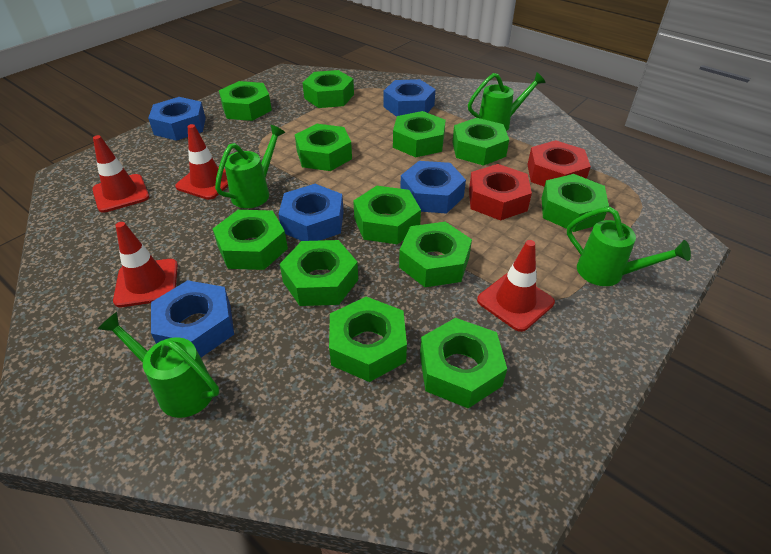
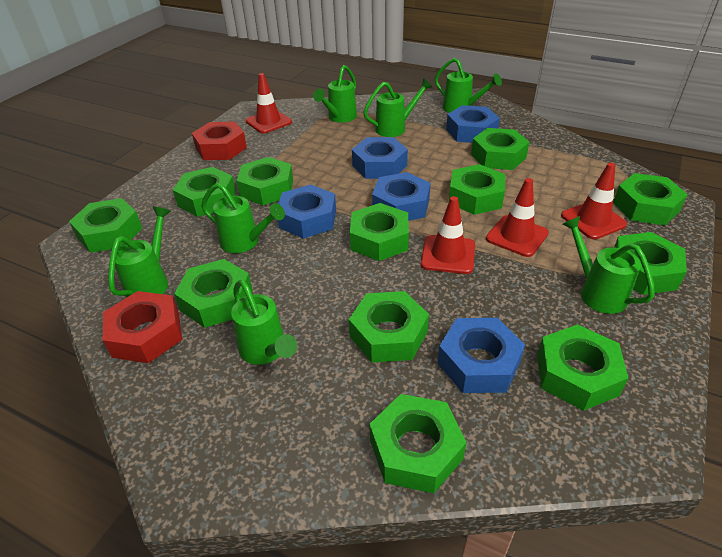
green watering can: [98,312,219,418] [215,125,285,208] [468,72,546,131] [567,207,691,286] = 4 -> [108,206,171,297] [201,183,285,253] [231,280,297,365] [313,65,357,123] [363,78,432,137] [435,58,502,113] [562,216,655,314] = 7

